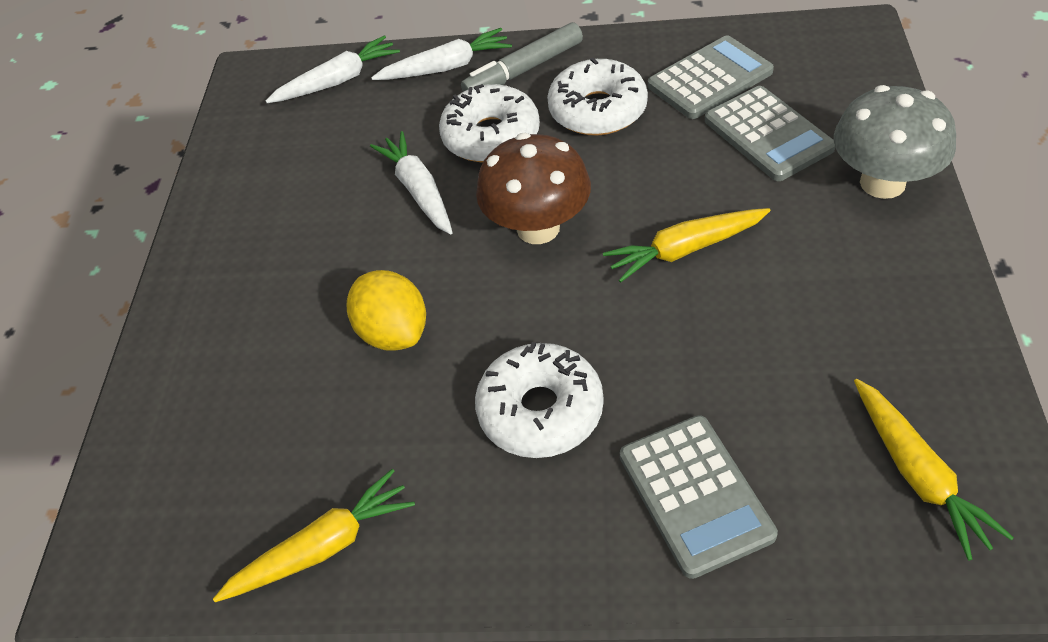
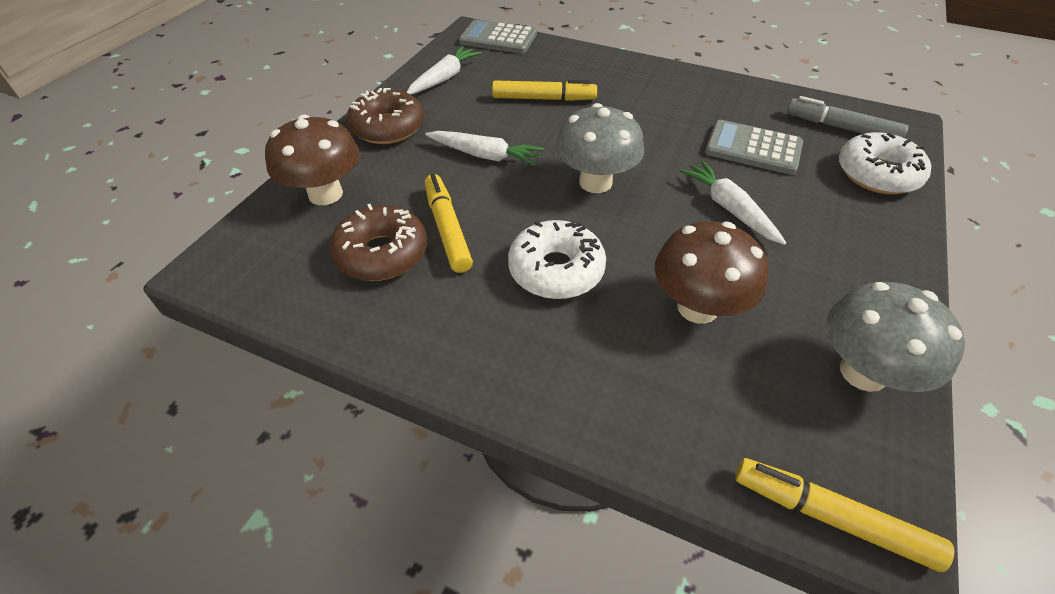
brown donut: none = 0 -> [329,204,427,281] [346,88,424,144] = 2
brown mushroom: [476,133,591,244] = 1 -> [265,115,360,205] [655,221,768,324] = 2
grey calculator: [620,415,778,579] [648,36,774,119] [705,86,835,181] = 3 -> [459,20,537,54] [705,120,803,175] = 2
grey mushroom: [834,85,956,199] = 1 -> [555,103,644,193] [827,282,965,392] = 2
white donut: [439,84,540,163] [475,342,604,458] [547,58,648,136] = 3 -> [508,220,606,299] [839,132,931,194] = 2
yellow carrot: [213,469,415,602] [603,208,770,283] [854,379,1014,561] = 3 -> none = 0
yellow lemon: [347,270,426,351] = 1 -> none = 0
yellow marker: none = 0 -> [425,174,473,273] [492,80,597,101] [735,458,954,572] = 3

